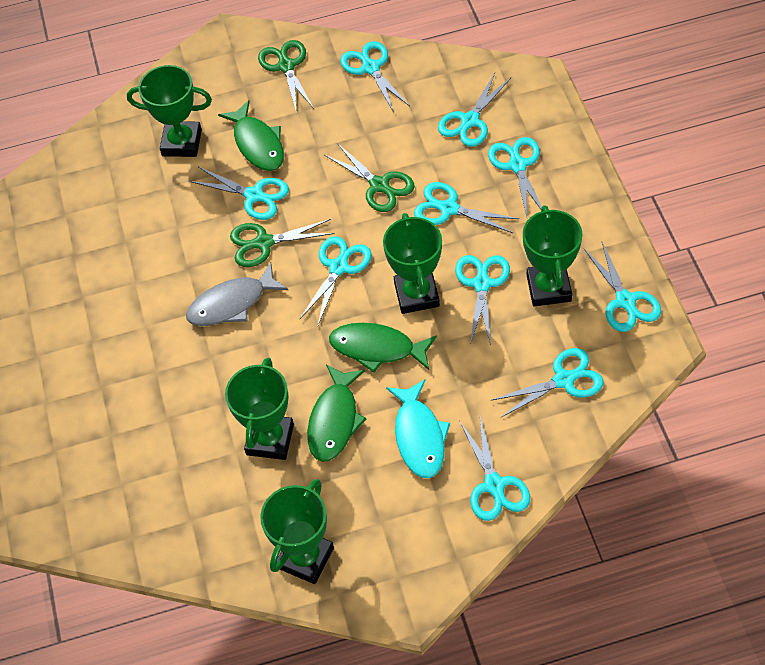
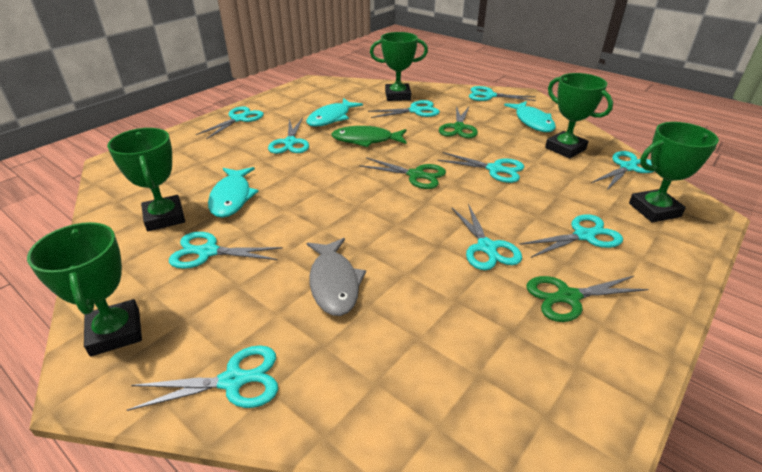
green fish: [218,100,284,171] [307,364,366,462] [329,323,437,373] = 3 -> [331,126,407,147] = 1
turquoise fish: [386,379,450,478] = 1 -> [208,167,259,218] [306,98,363,127] [504,101,556,132] = 3

